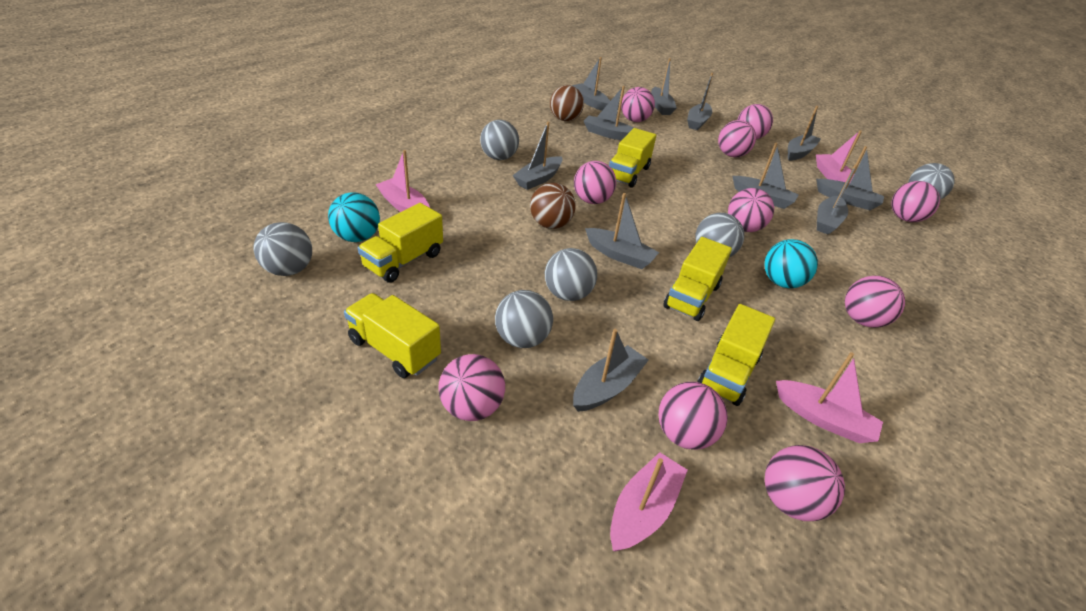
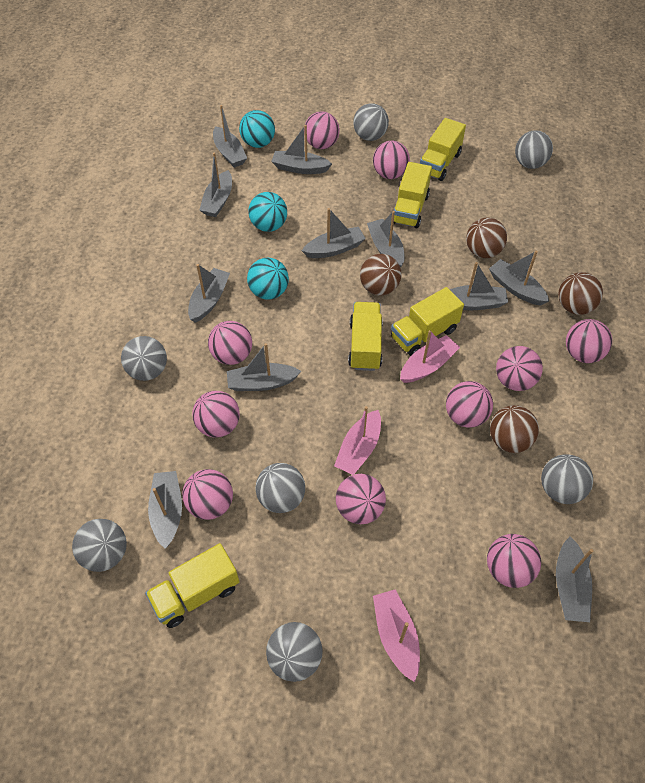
brown ball: [530,183,575,229] [550,85,584,121] = 2 -> [360,254,402,296] [466,217,507,258] [490,405,539,453] [558,272,603,315] = 4
grey ball: [254,222,312,276] [480,120,519,160] [495,290,553,348] [545,248,597,301] [695,213,744,257] [908,163,955,200] = 6 -> [72,519,127,572] [121,336,167,381] [255,463,305,513] [266,622,323,682] [353,103,389,141] [515,130,553,169] [541,454,593,504] = 7
pink boat: [375,150,430,212] [610,452,688,552] [776,352,883,443] [816,130,862,183] = 4 -> [334,406,381,475] [373,589,420,682] [400,330,460,383] = 3
turquoise ball: [328,193,380,242] [764,239,818,288] = 2 -> [239,110,275,148] [247,258,289,300] [249,192,287,232] = 3

